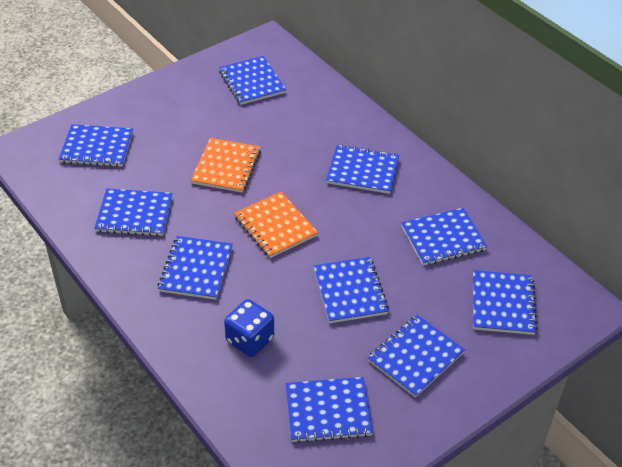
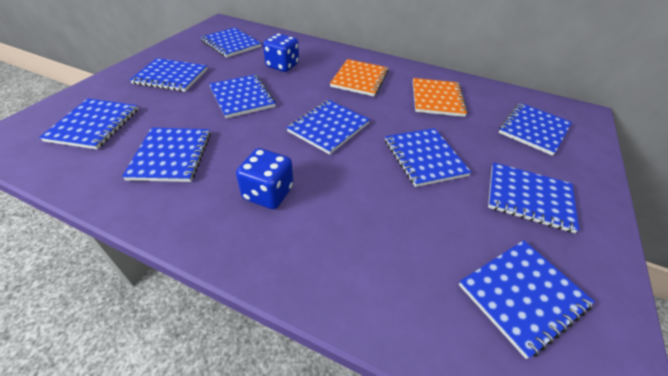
blue dice: [224,299,274,357] = 1 -> [236,148,293,209] [263,33,299,72] = 2

